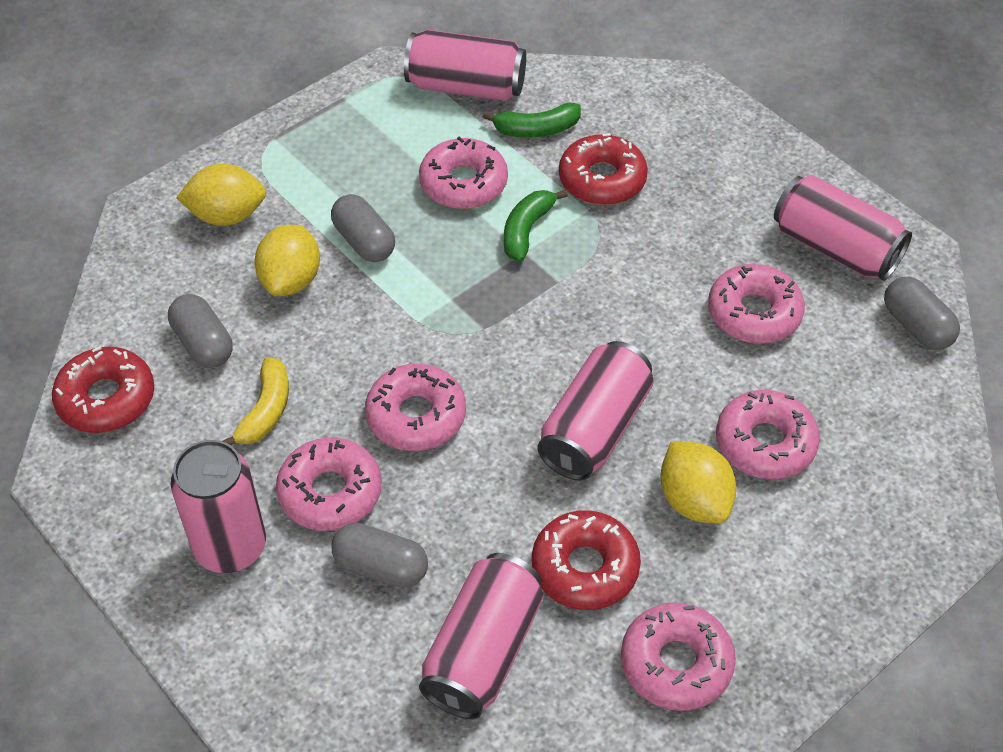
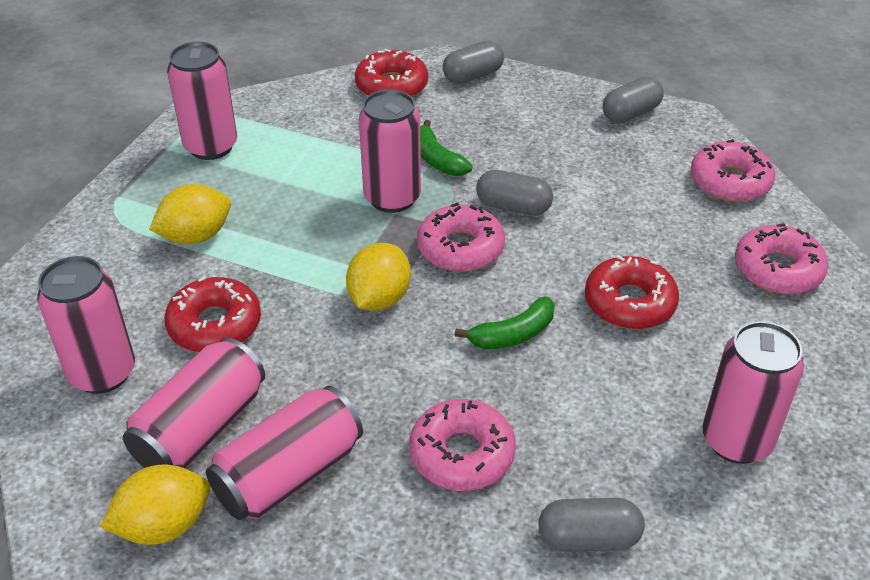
pink can: [171,440,266,573] [404,30,526,101] [419,553,544,719] [537,341,654,481] [774,175,912,281] = 5 -> [37,256,135,394] [123,337,265,468] [167,42,237,160] [206,386,363,520] [359,90,421,213] [702,321,804,464] = 6
pink donut: [276,437,382,531] [365,364,466,451] [419,136,508,209] [621,603,736,711] [708,264,805,344] [716,390,820,480] = 6 -> [410,399,516,491] [417,203,505,272] [691,139,775,202] [735,223,829,294] = 4
yellow banana: [222,357,289,445] = 1 -> none = 0

